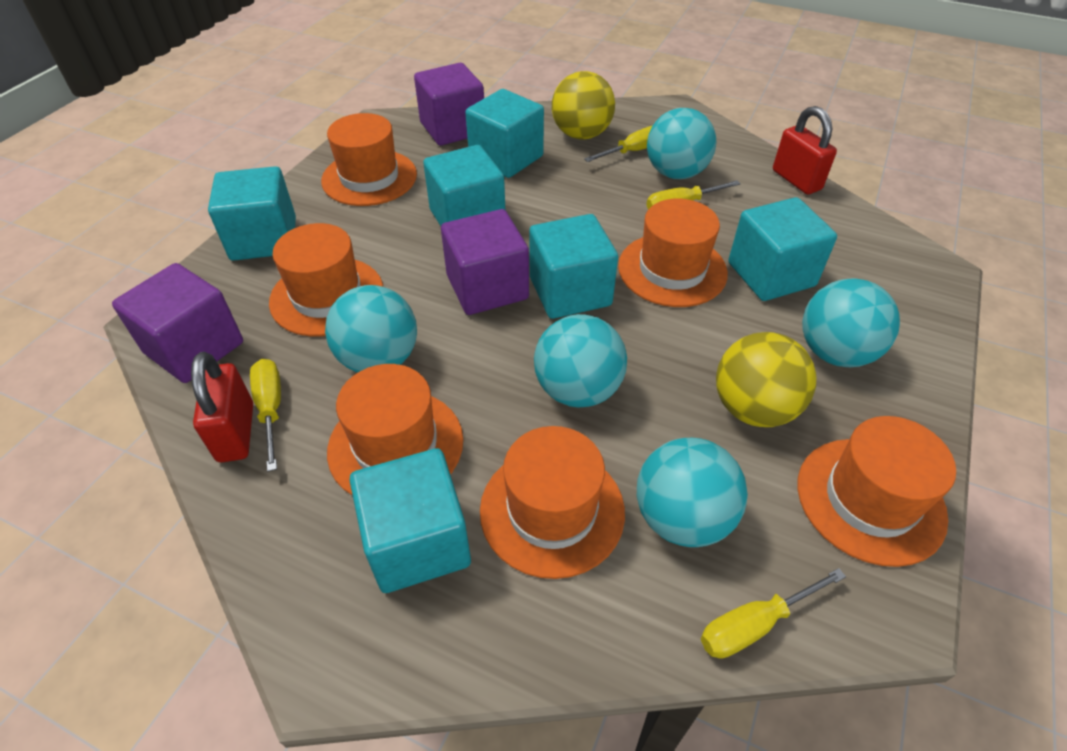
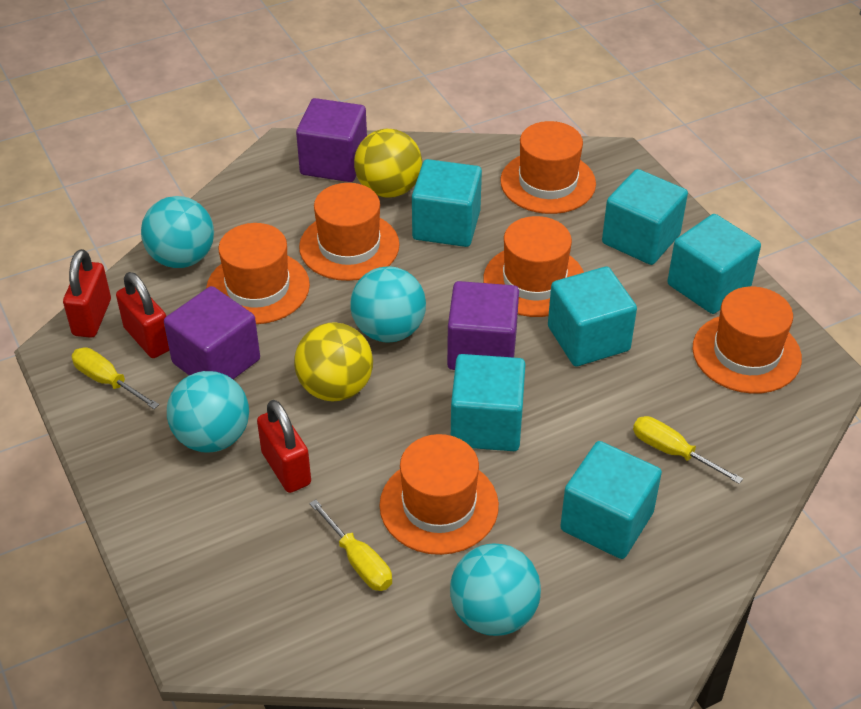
red padlock: [191,352,253,462] [773,106,837,194] = 2 -> [63,249,111,338] [116,272,169,358] [257,400,311,493] = 3
turquoise ball: [325,285,417,373] [534,314,627,408] [637,438,748,547] [647,108,716,179] [802,278,900,367] = 5 -> [141,196,214,268] [167,371,249,453] [350,267,426,342] [450,543,541,636] = 4
yellow screwdriver: [250,359,281,472] [584,125,653,162] [646,180,741,210] [701,568,846,659] = 4 -> [71,347,159,409] [309,499,392,591] [633,416,743,484] = 3

